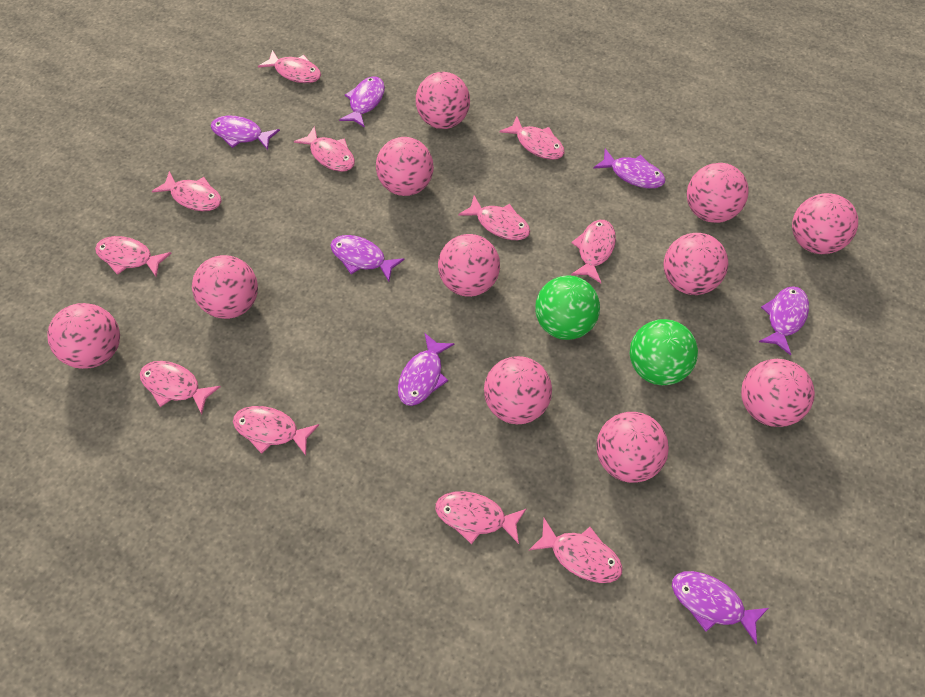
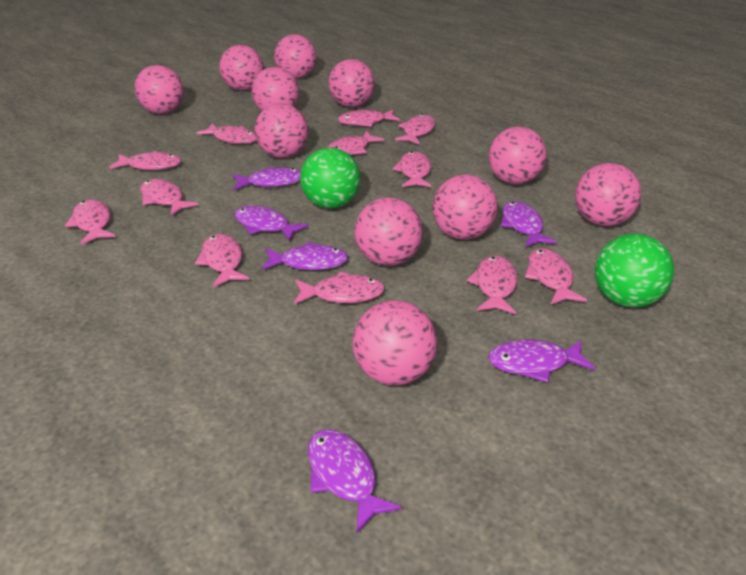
pink fish: [95,236,172,277] [140,361,221,414] [152,171,221,211] [233,406,319,456] [258,50,321,83] [294,126,355,172] [435,491,526,544] [458,195,530,240] [499,117,565,160] [529,518,623,583] [571,220,616,283] = 11 -> [65,199,116,244] [109,151,181,170] [140,179,198,216] [195,234,249,287] [196,123,256,144] [294,272,385,304] [326,131,384,155] [338,110,400,127] [392,151,432,187] [395,114,435,145] [467,255,517,314] [525,248,587,305] = 12
purple fish: [211,116,280,150] [331,235,405,281] [339,76,385,128] [398,333,454,406] [593,149,665,189] [672,571,768,644] [759,286,809,355] = 7 -> [233,167,301,190] [234,206,309,241] [261,242,348,270] [308,429,402,533] [488,340,595,383] [501,201,557,247] = 6

